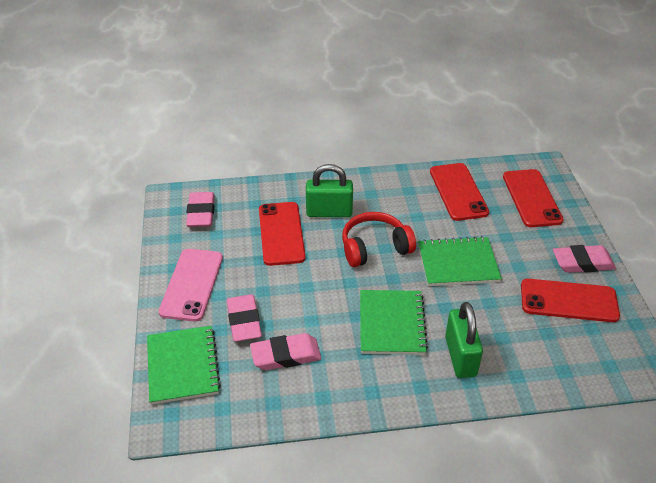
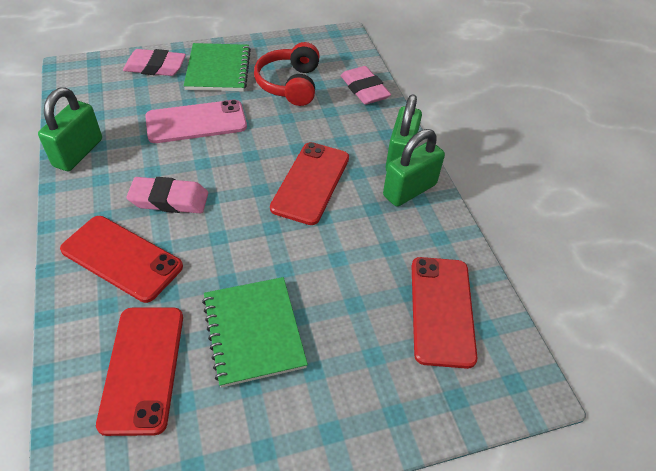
green notebook: [147,326,221,405] [360,290,428,355] [418,236,502,286] = 3 -> [184,43,251,91] [202,277,308,388] = 2
green padlock: [306,164,353,217] [445,302,483,378] = 2 -> [38,88,102,171] [383,129,445,207] [386,94,422,171] = 3
pink eraser: [186,192,214,227] [227,294,262,342] [250,333,321,370] [553,245,616,273] = 4 -> [123,49,186,76] [127,177,208,213] [340,66,391,105] = 3

